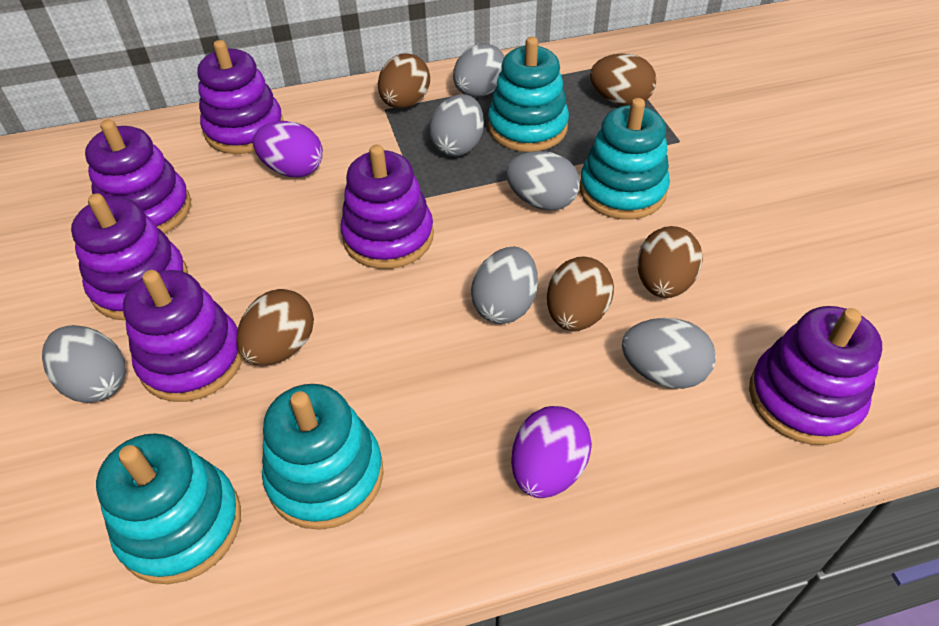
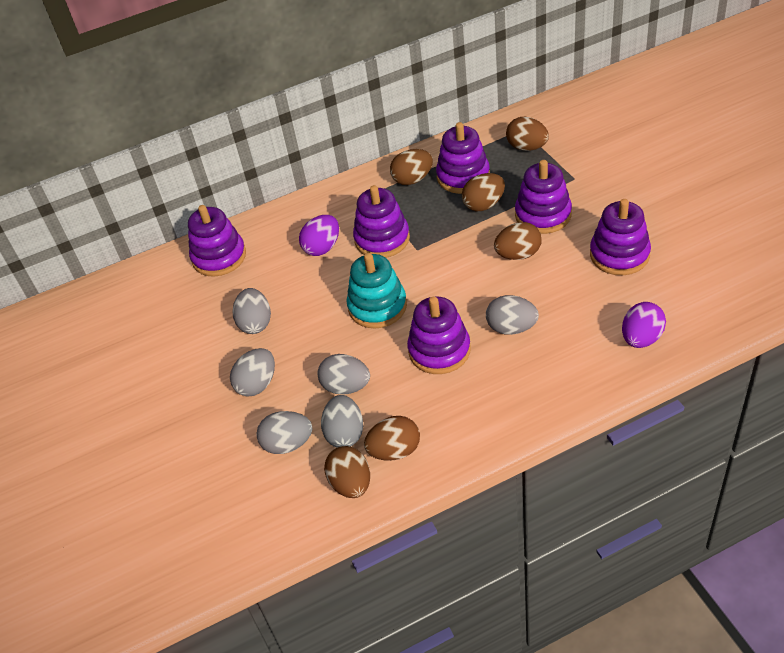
brown egg: [237,289,314,366] [378,53,430,108] [547,256,614,331] [590,53,657,106] [637,226,703,298] = 5 -> [324,446,370,498] [364,416,420,461] [390,149,433,185] [462,173,505,211] [494,222,542,260] [506,117,549,151] = 6
turquoise stacking toy: [96,433,241,584] [262,384,383,530] [488,37,569,152] [580,98,670,220] = 4 -> [347,253,407,329] = 1

